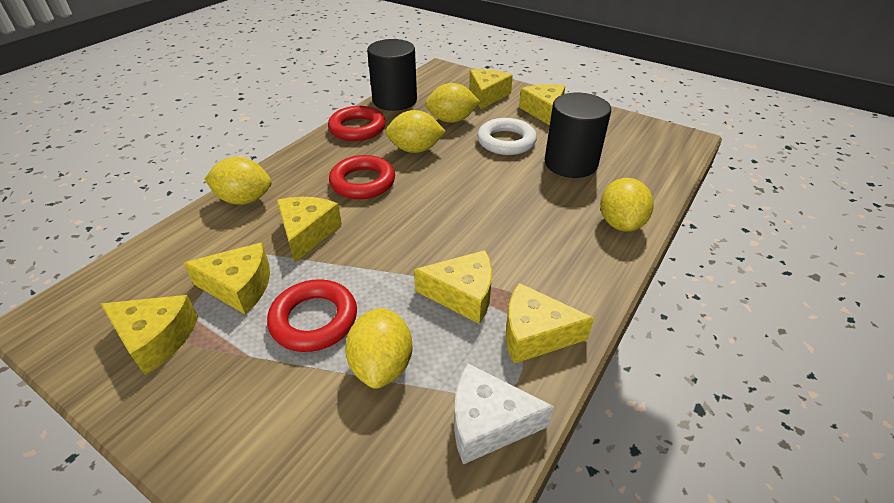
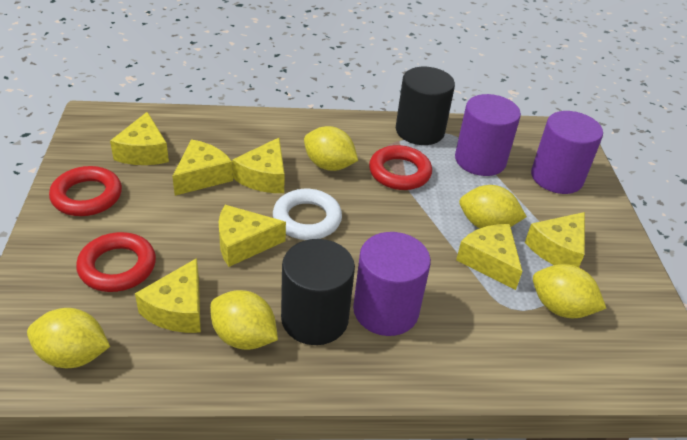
purple cylinder: none = 0 -> [353,232,431,336] [455,94,521,176] [531,111,603,194] = 3
white cheese: [454,363,554,465] = 1 -> none = 0

